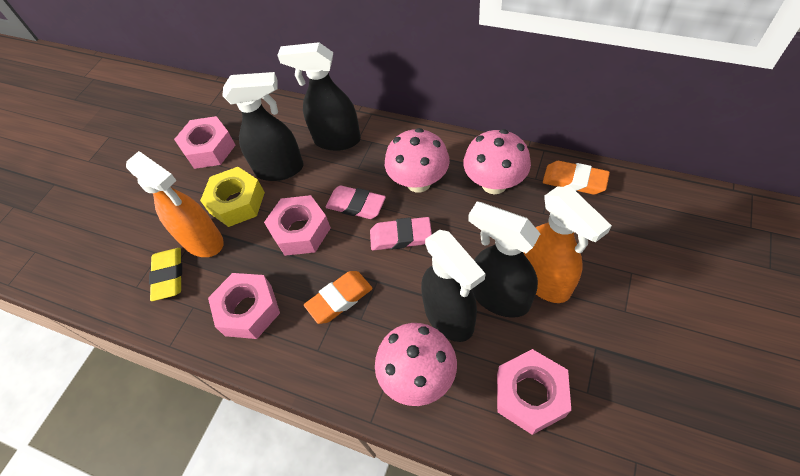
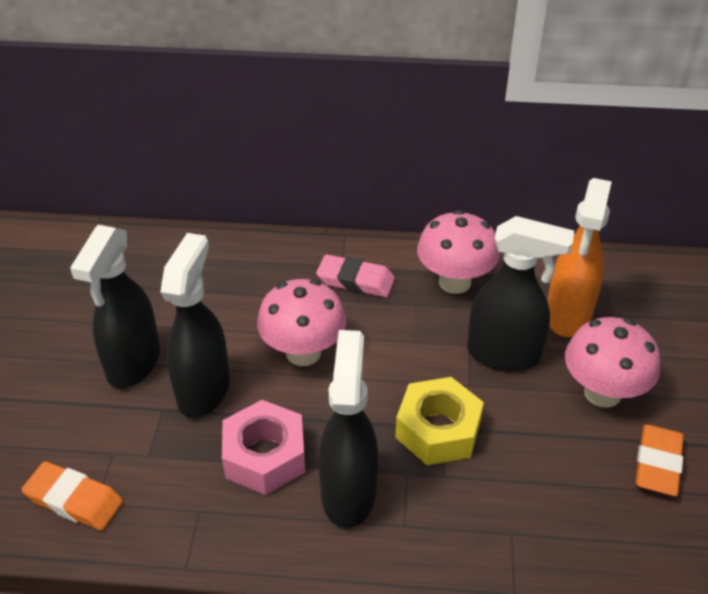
orange spray bottle: [126,151,224,257] [523,187,612,303] = 2 -> [547,178,612,337] = 1
pink eraser: [326,185,386,219] [370,217,432,251] = 2 -> [316,254,395,297] = 1
pink nut: [174,116,235,169] [208,273,280,339] [264,195,331,256] [497,349,571,435] = 4 -> [222,400,305,495] = 1
yellow eraser: [149,248,182,301] = 1 -> none = 0

